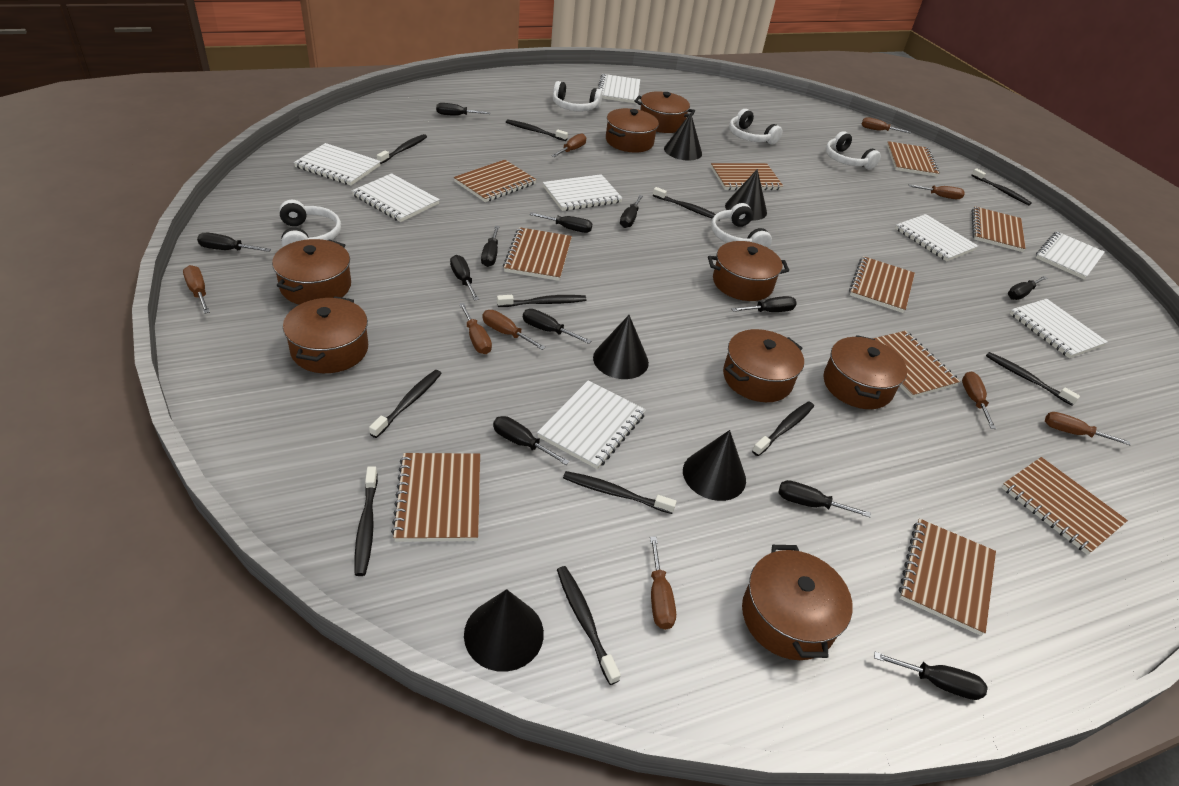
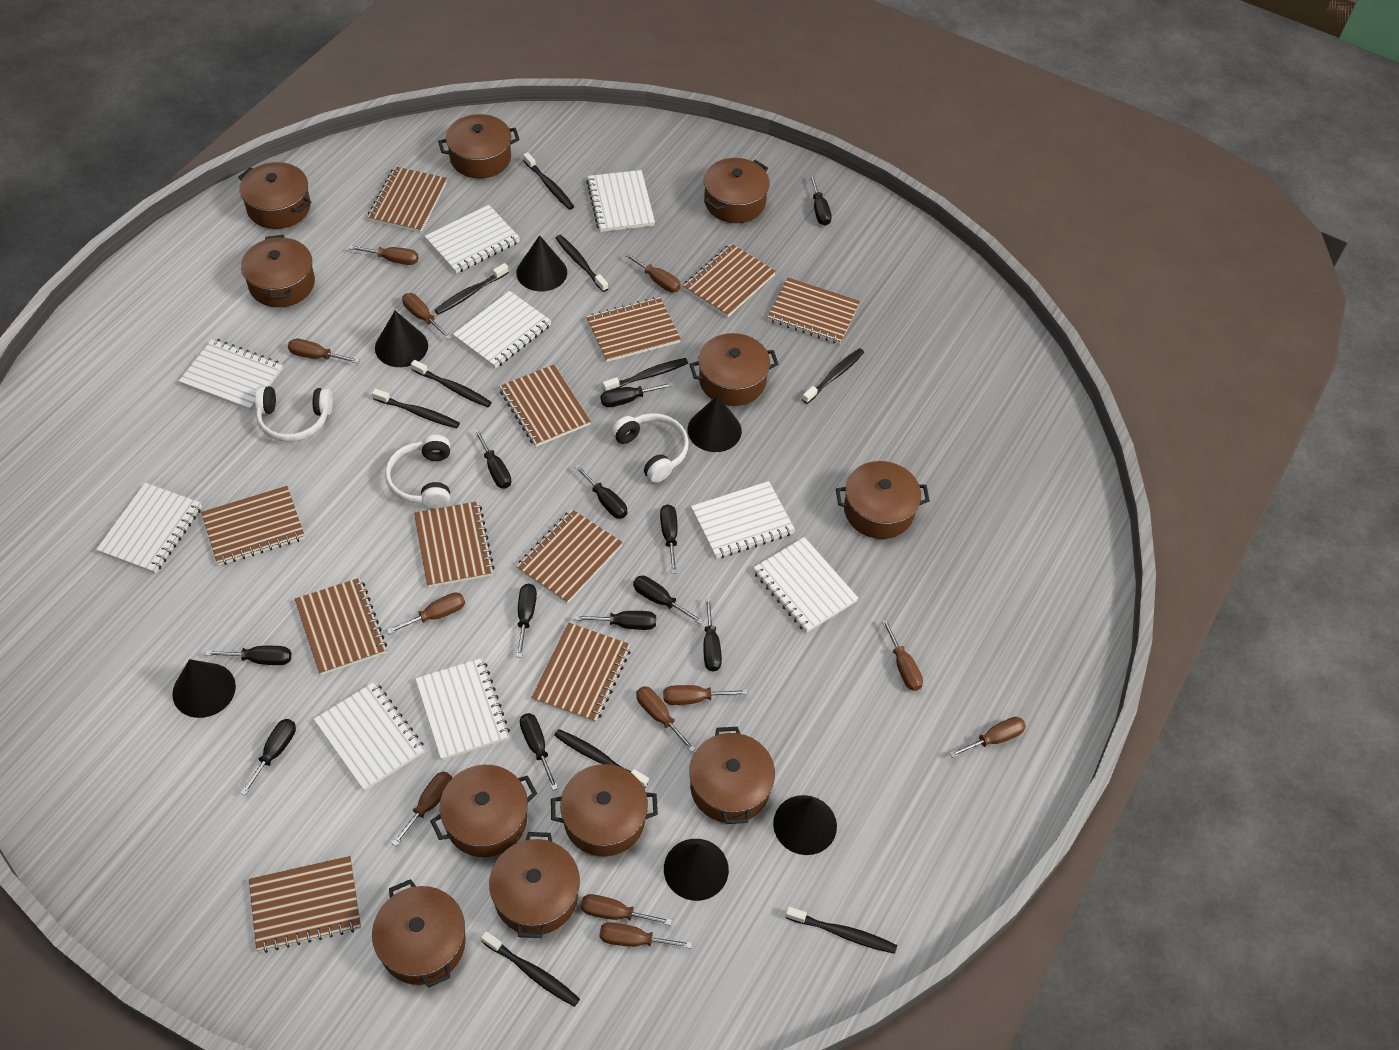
black cone: [464,589,544,672] [593,315,649,379] [664,113,702,161] [683,430,746,501] [725,169,767,221] = 5 -> [172,659,236,718] [375,311,428,367] [516,235,567,291] [664,839,729,901] [688,395,742,452] [773,795,837,855] = 6
black toothbrush: [354,466,378,576] [369,370,442,438] [377,134,427,164] [497,295,587,307] [506,119,568,141] [557,566,621,685] [563,471,676,514] [653,187,720,221] [752,401,814,456] [971,168,1032,205] [986,352,1080,405] = 11 -> [372,389,460,429] [411,360,492,407] [435,263,509,315] [481,931,580,1007] [523,152,574,210] [554,729,649,788] [556,235,608,292] [603,358,688,391] [785,907,897,954] [802,348,864,404] = 10
brown notebook: [391,453,480,542] [454,160,537,202] [503,227,572,281] [711,163,783,190] [849,256,915,313] [872,331,960,398] [887,141,940,177] [899,519,996,636] [972,206,1026,252] [1001,457,1128,555] = 10 -> [201,486,305,566] [249,856,361,953] [295,578,387,675] [367,166,447,233] [414,501,495,588] [499,364,591,447] [516,509,623,604] [531,622,631,723] [586,297,681,362] [683,243,776,318] [767,277,860,344] = 11
brown pot: [272,239,351,305] [283,296,368,373] [606,108,659,153] [634,91,695,133] [708,241,789,301] [723,329,804,402] [742,545,853,660] [823,335,907,409] = 8 -> [238,162,311,229] [241,235,315,307] [372,879,466,988] [430,765,537,857] [438,114,520,179] [489,832,580,938] [551,764,658,857] [689,333,779,406] [689,727,775,824] [704,158,770,223] [836,461,930,539] = 11
brown screwdriver: [183,265,210,314] [459,303,492,354] [482,310,546,350] [552,133,586,157] [650,536,676,630] [861,117,911,133] [909,184,965,199] [962,372,996,429] [1045,412,1131,445] = 9 -> [288,339,360,364] [349,245,419,265] [386,592,465,634] [391,771,452,846] [402,293,451,340] [581,894,672,926] [599,922,692,949] [624,252,681,293] [636,686,696,752] [663,685,748,705] [882,619,923,691] [949,717,1026,758] = 12
white headphones: [279,200,341,247] [553,81,603,111] [711,203,772,248] [729,109,782,145] [825,131,881,170] = 5 -> [255,386,333,442] [385,435,450,509] [611,413,689,483] = 3
white notebook: [294,143,381,186] [352,173,440,222] [537,381,646,469] [543,174,623,211] [598,74,640,104] [895,214,978,261] [1010,299,1108,358] [1036,232,1105,279] = 8 -> [96,483,202,574] [179,338,283,411] [314,681,425,791] [415,658,510,760] [425,205,520,273] [453,291,551,369] [586,170,655,232] [691,481,795,559] [753,537,859,633] = 9

